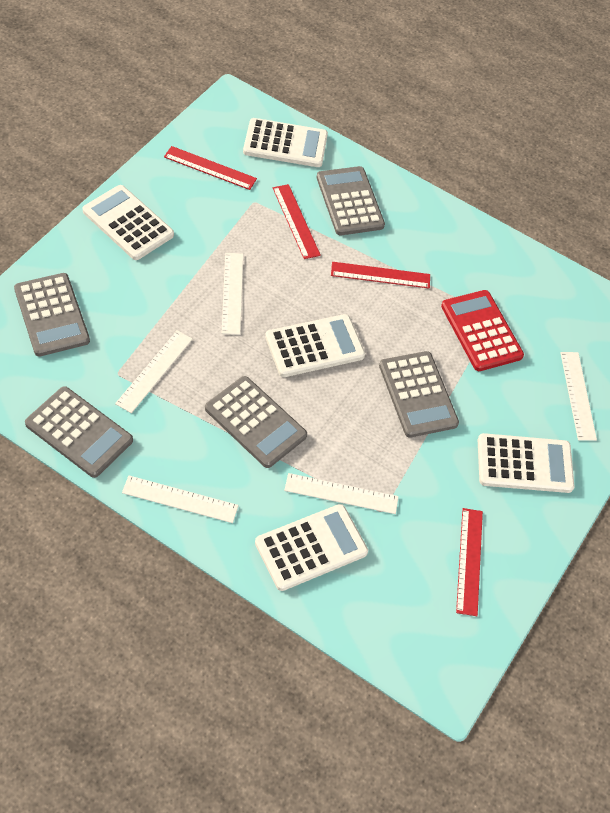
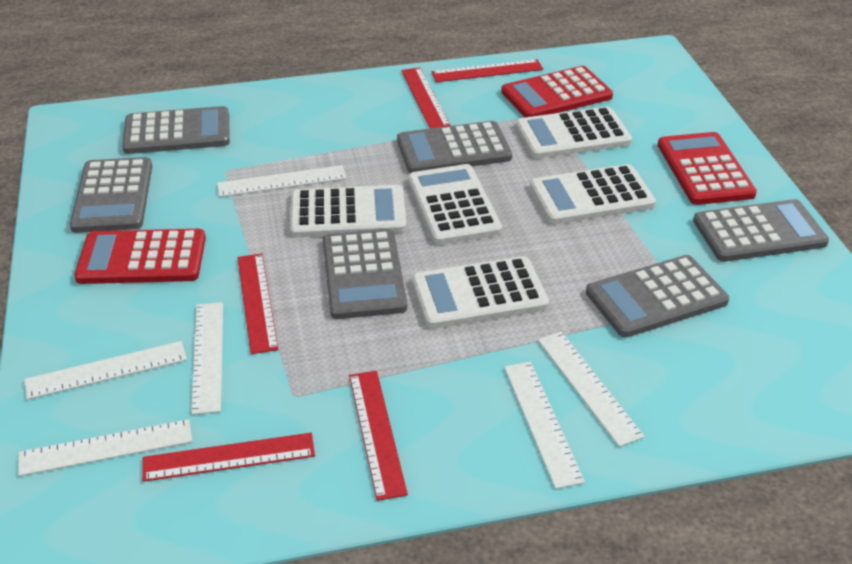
grey calculator: [14,273,90,357] [25,386,133,478] [205,376,307,468] [316,166,385,235] [379,351,459,438] = 5 -> [70,157,152,233] [122,106,230,154] [323,229,407,319] [397,121,512,173] [586,255,729,338] [693,199,829,262] = 6
red calculator: [441,290,524,371] = 1 -> [74,229,206,284] [501,66,613,117] [658,132,757,205] = 3
red ruler: [164,146,257,190] [273,184,321,259] [331,262,430,289] [456,508,483,616] = 4 -> [142,433,315,482] [237,254,278,354] [349,371,408,501] [401,67,451,129] [431,59,543,82] = 5
white ruler: [115,330,193,413] [122,476,239,523] [222,253,243,335] [284,473,399,514] [560,352,597,441] = 5 -> [18,419,192,476] [24,341,187,400] [191,302,223,415] [217,165,347,197] [504,362,585,489] [538,331,645,447] = 6

